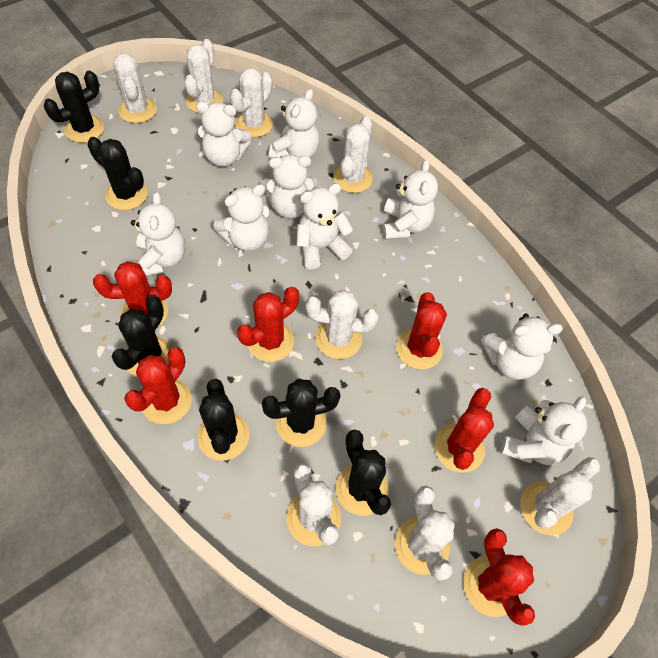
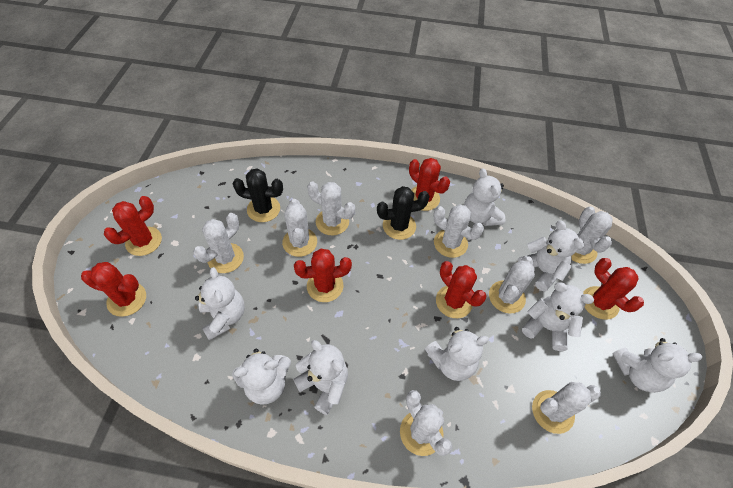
black cactus: [44,71,104,143] [87,137,148,210] [111,296,172,377] [198,379,250,461] [262,378,340,447] [336,430,391,516] = 6 -> [233,169,283,222] [377,186,430,240] = 2
white teddy bear: [131,192,186,276] [196,102,251,167] [213,184,269,251] [260,154,318,218] [269,89,320,159] [296,183,353,269] [382,160,438,240] [481,314,563,380] [500,396,587,465] = 9 -> [195,267,245,340] [232,349,291,405] [293,340,348,415] [425,327,489,381] [464,168,505,226] [517,220,584,292] [522,282,594,351] [613,338,702,393] = 8

